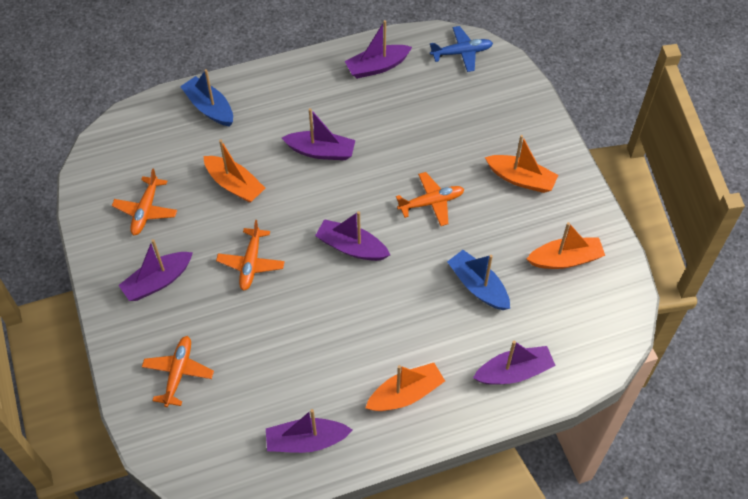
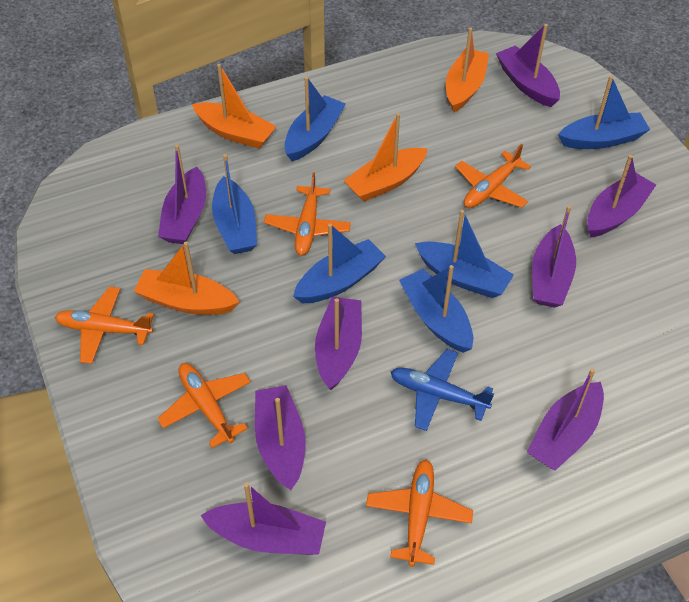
blue boat: [180,69,233,127] [447,250,510,310] = 2 -> [212,154,257,254] [284,77,346,161] [293,224,386,303] [399,265,473,353] [415,210,514,298] [558,76,650,149] = 6
orange plane: [112,168,177,235] [142,336,214,407] [216,220,285,291] [396,172,464,226] = 4 -> [55,287,154,364] [157,363,251,448] [264,173,351,256] [366,460,473,567] [455,144,531,208] = 5
purple boat: [118,239,193,301] [266,409,352,453] [282,108,355,160] [315,211,390,261] [345,20,412,79] [473,341,556,385] = 6 -> [158,144,206,244] [200,482,326,555] [255,385,306,490] [315,297,362,390] [496,24,560,107] [527,368,604,471] [532,206,576,308] [587,155,656,237] = 8

